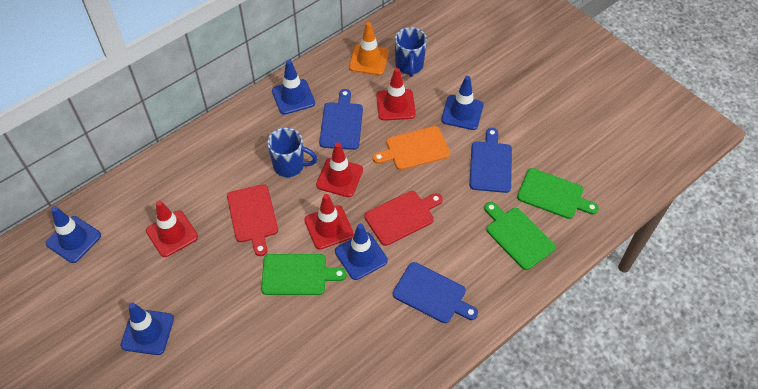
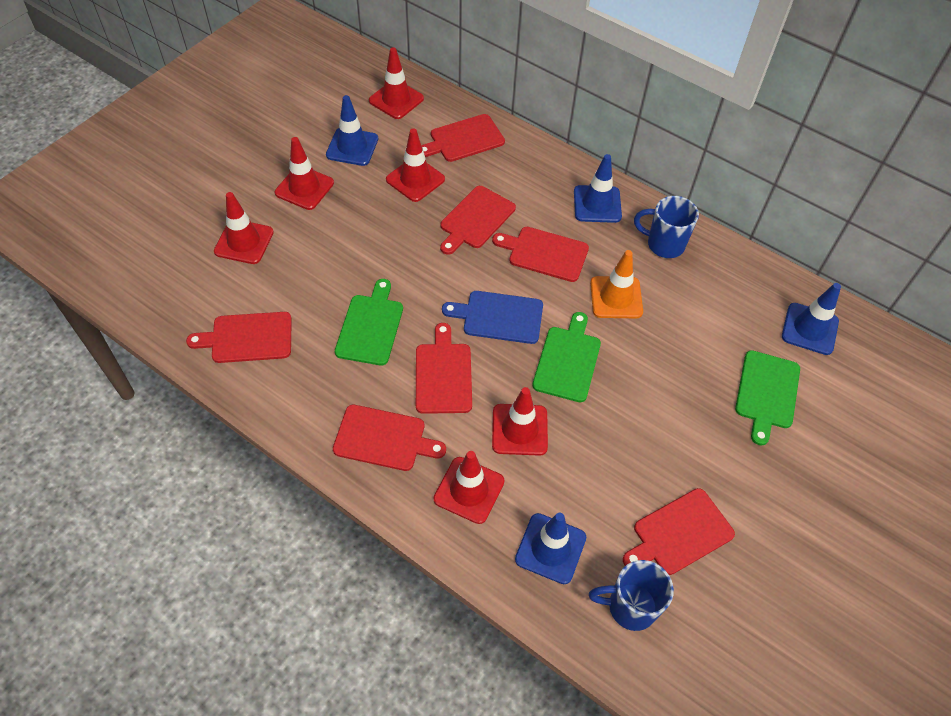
blue cutting board: [319,89,363,150] [393,262,478,323] [470,128,512,193] = 3 -> [442,291,543,344] = 1
blue traffic cone: [46,206,101,263] [120,302,174,355] [272,60,315,115] [335,224,388,280] [441,76,483,130] = 5 -> [326,95,378,166] [515,513,586,584] [574,154,622,223] [782,283,841,355] = 4
orange cutting board: [373,126,450,170] = 1 -> none = 0
red cutting board: [227,184,278,256] [365,191,443,246] = 2 -> [186,312,292,363] [333,405,446,471] [416,323,472,414] [421,114,505,162] [440,186,516,255] [492,227,589,282] [623,488,735,575] = 7
red traffic cone: [146,200,198,257] [304,194,354,249] [316,142,363,197] [376,68,416,121] = 4 -> [214,192,274,264] [275,137,334,210] [369,48,424,119] [386,129,445,202] [434,451,504,524] [492,387,548,456] = 6

